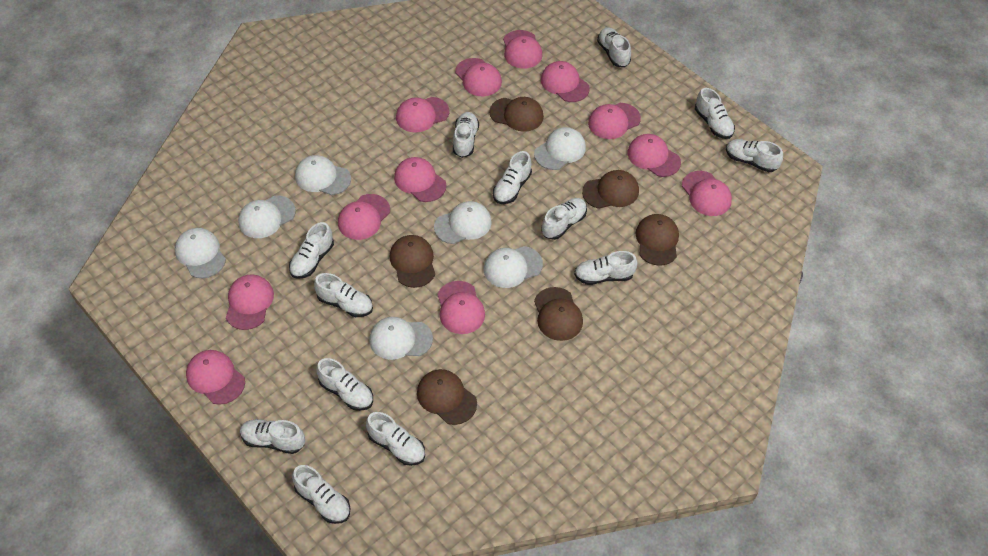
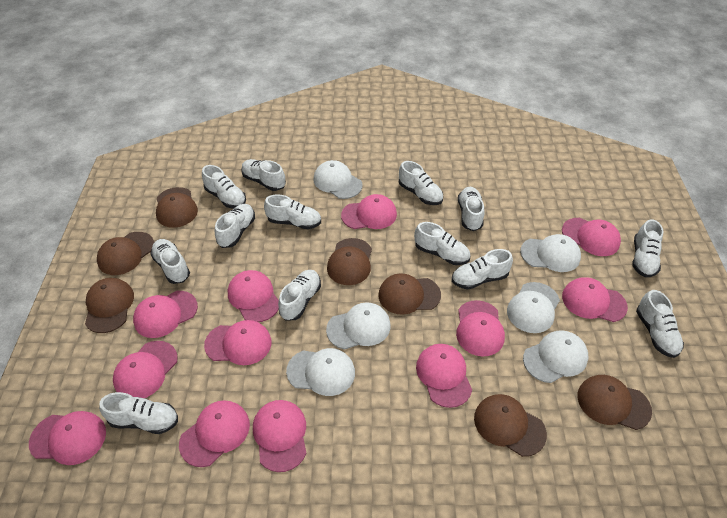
brown cap: [390,235,435,288] [417,369,477,425] [489,97,544,132] [534,287,583,341] [582,170,639,209] [636,214,679,266] = 6 -> [85,278,134,333] [97,232,154,275] [156,187,198,228] [327,238,372,285] [378,273,441,315] [474,394,547,457] [578,375,652,430] = 7
white cap: [175,228,226,278] [238,196,296,238] [295,155,351,195] [369,317,433,360] [434,201,492,244] [484,246,543,288] [534,127,586,170] = 7 -> [286,348,355,396] [313,160,363,199] [326,302,391,350] [507,282,560,333] [520,234,581,272] [523,330,588,383] = 6

